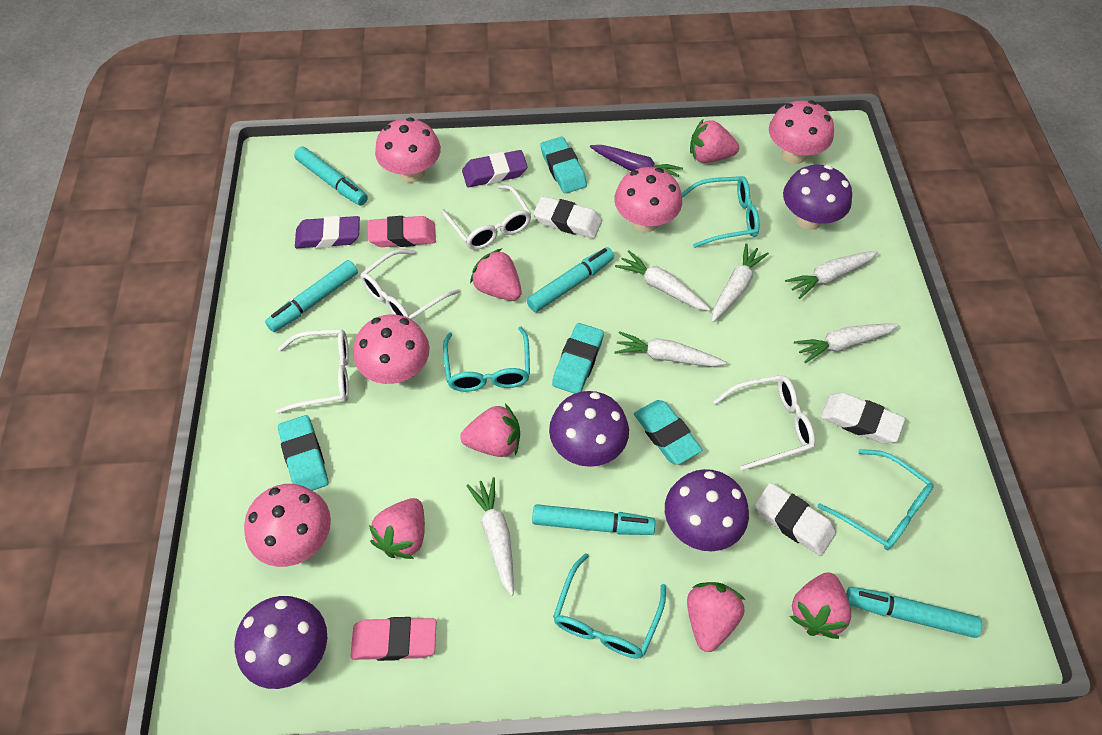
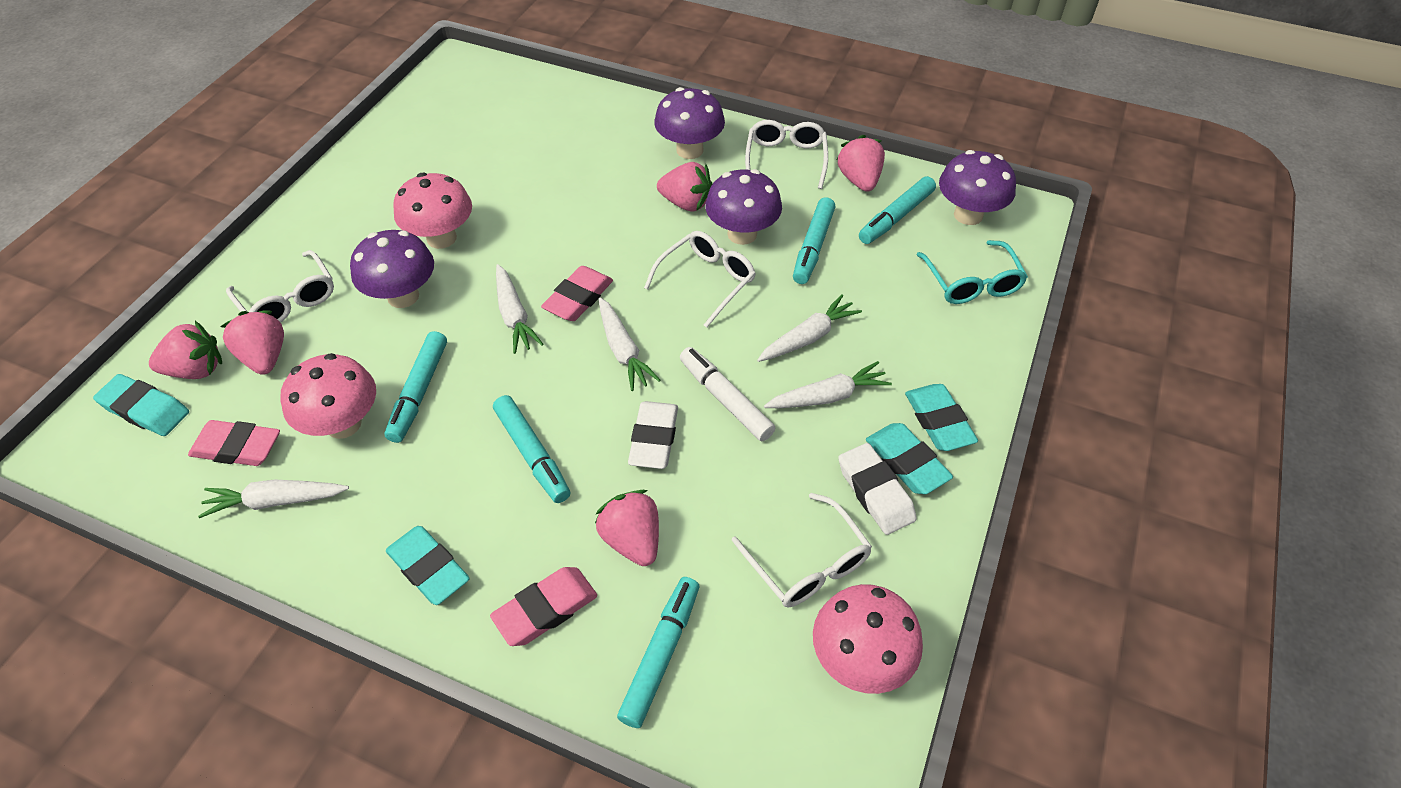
pink eraser: [351,617,437,661] [368,216,436,247] = 2 -> [188,420,280,466] [490,567,597,646] [541,266,613,321] = 3
pink mushroom: [244,484,331,567] [353,314,430,384] [375,117,441,183] [614,167,682,232] [769,100,834,164] = 5 -> [280,353,376,439] [393,173,472,249] [813,584,923,694] = 3
pink strawberry: [369,498,425,559] [460,404,520,457] [470,249,522,301] [687,582,745,652] [690,119,739,163] [789,572,851,639] = 6 -> [149,321,222,379] [220,310,284,375] [595,490,659,566] [657,162,712,212] [837,135,885,192] = 5
purple carrot: [590,145,683,177] = 1 -> none = 0
purple eraser: [295,216,360,248] [462,150,528,187] = 2 -> none = 0
turquoise glasses: [443,327,530,392] [553,553,666,659] [681,176,760,248] [817,449,934,550] = 4 -> [916,240,1028,304] = 1
white carrot: [467,477,514,596] [615,251,710,311] [615,331,727,367] [712,243,769,322] [785,251,878,299] [794,323,899,363] = 6 -> [198,479,349,518] [496,264,543,354] [599,297,660,391] [757,294,862,362] [764,361,892,408] = 5
white eraser: [533,196,602,238] [755,483,836,556] [821,392,905,444] = 3 -> [628,401,678,469] [838,443,917,535] = 2
white marker: none = 0 -> [680,347,775,441] = 1

